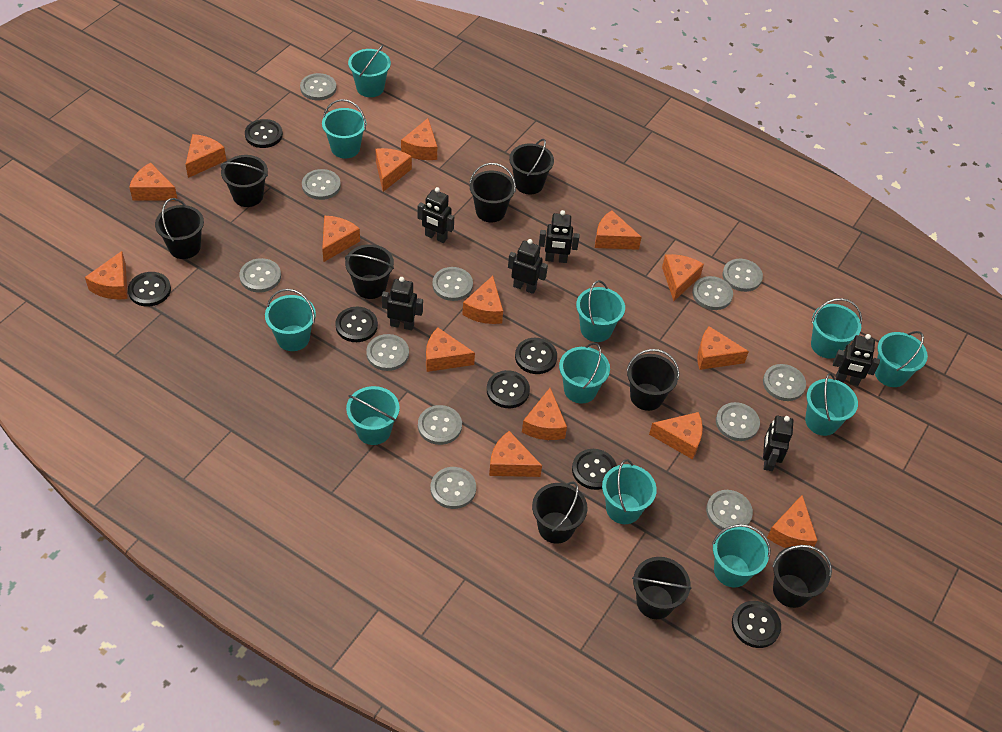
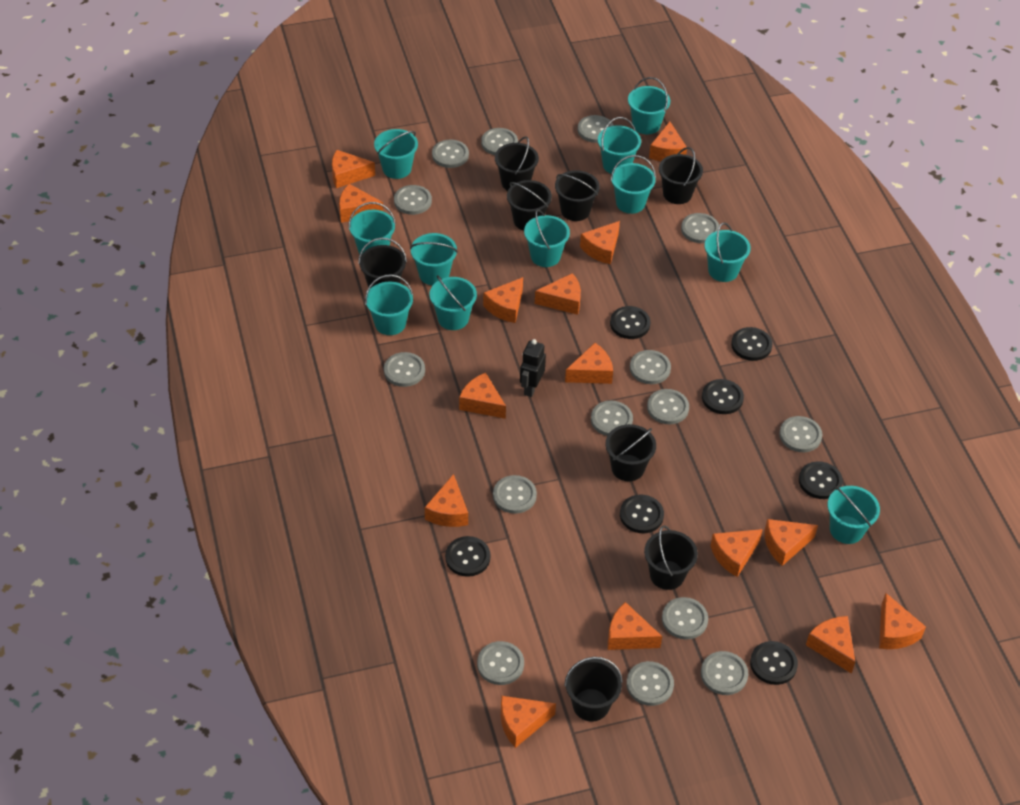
black bucket: [155,198,204,259] [220,155,268,207] [345,244,394,299] [469,163,516,222] [509,139,554,194] [532,482,588,544] [626,349,679,411] [632,557,691,619] [772,545,832,608] = 9 -> [358,238,407,289] [495,136,539,191] [507,180,552,231] [555,170,600,221] [564,657,623,721] [605,424,656,481] [644,525,698,590] [659,147,703,204] = 8
black robot: [382,277,423,330] [418,187,454,243] [508,239,548,294] [539,210,580,263] [763,416,793,471] [833,334,880,386] = 6 -> [520,339,546,397] = 1
grey button: [239,258,281,292] [300,73,337,101] [302,169,341,200] [366,334,409,371] [418,405,462,445] [431,467,476,509] [432,267,473,301] [692,276,733,310] [706,490,753,530] [716,402,760,441] [723,259,763,292] [763,364,806,401] = 12 -> [384,352,425,387] [394,185,432,215] [432,139,469,168] [477,641,524,685] [481,128,518,155] [493,475,537,514] [577,115,614,143] [591,400,633,436] [626,661,674,706] [630,350,671,384] [647,389,689,424] [662,597,708,639] [681,213,719,243] [701,651,748,695] [779,416,822,452] = 15

